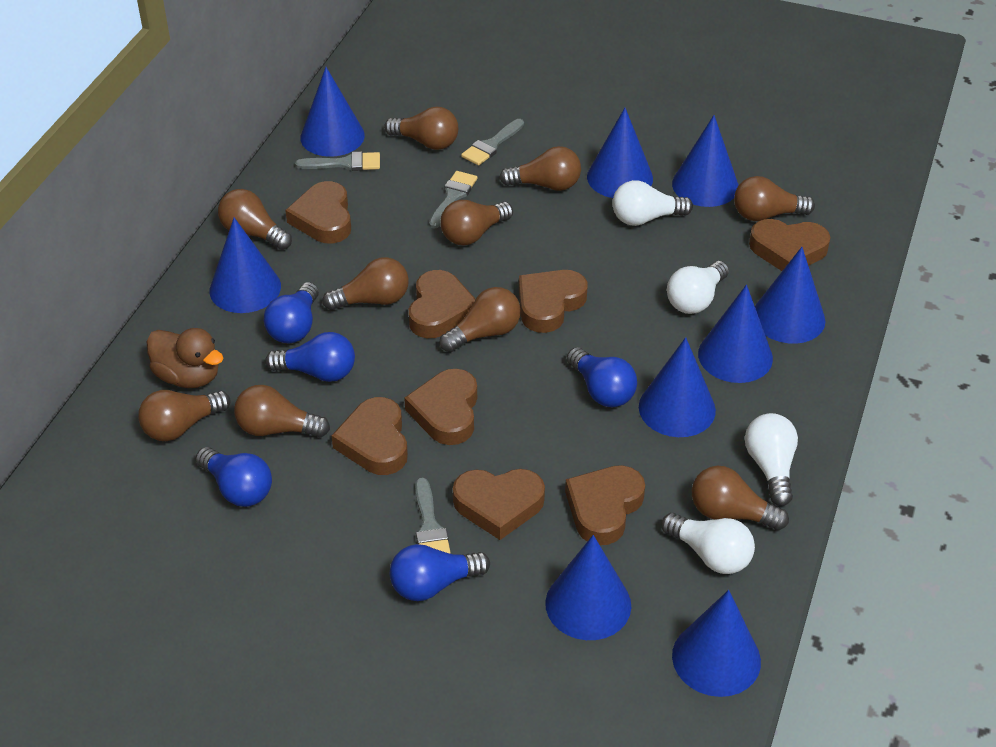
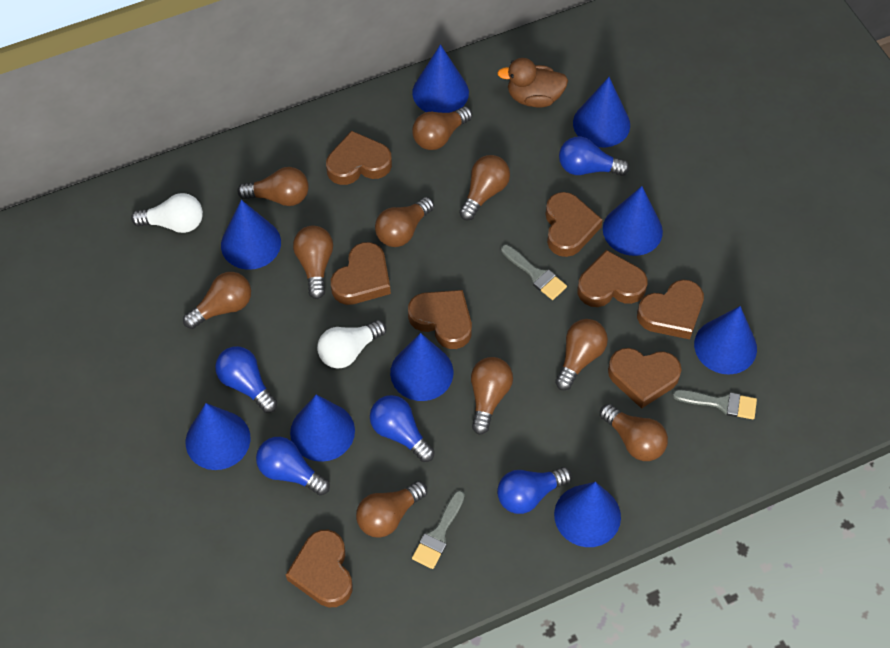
grey brush: [295,151,380,171] [415,478,451,554] [429,171,478,229] [461,119,524,165] = 4 -> [412,490,465,569] [501,244,567,300] [673,390,757,419] = 3
white light bulb: [612,180,693,226] [661,513,755,574] [667,261,729,314] [745,413,798,506] = 4 -> [131,193,203,233] [317,320,386,369] = 2

